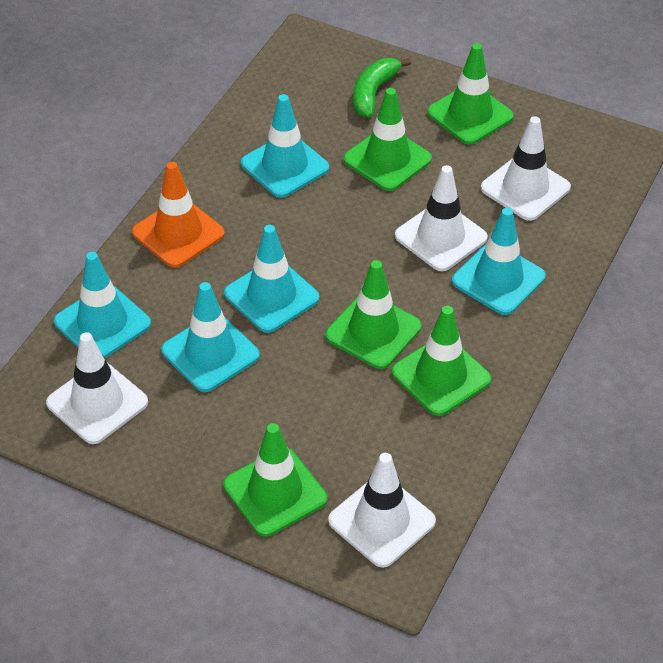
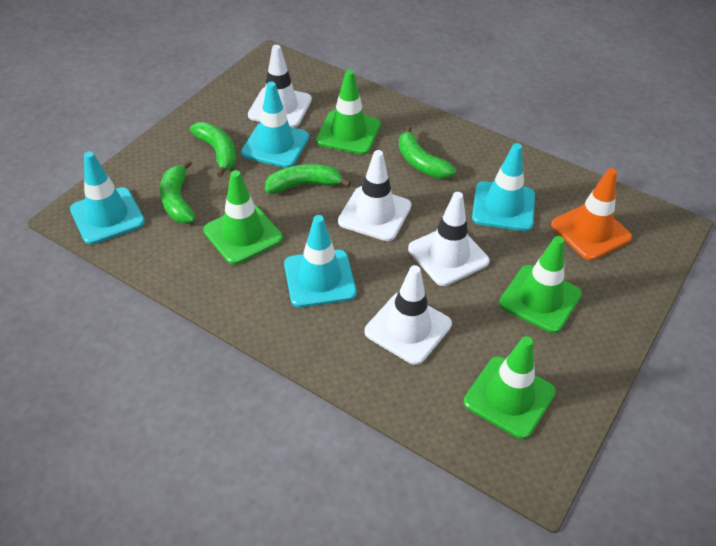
green banana: [353,58,411,118] = 1 -> [160,160,195,224] [190,122,236,177] [265,164,351,194] [398,126,456,179] = 4
green traffic cone: [223,423,327,537] [325,260,422,369] [343,88,432,191] [391,306,491,416] [427,43,514,145] = 5 -> [203,170,283,265] [316,70,381,155] [464,336,556,439] [499,236,582,333] = 4
turquoise traffic cone: [54,252,151,358] [161,282,260,392] [224,225,320,333] [241,94,329,198] [452,208,546,315] = 5 -> [70,151,145,244] [241,82,309,168] [284,215,356,307] [472,143,535,231] = 4

